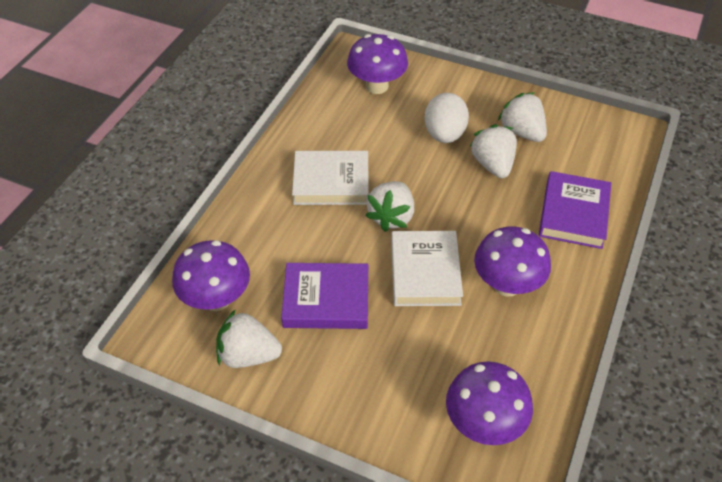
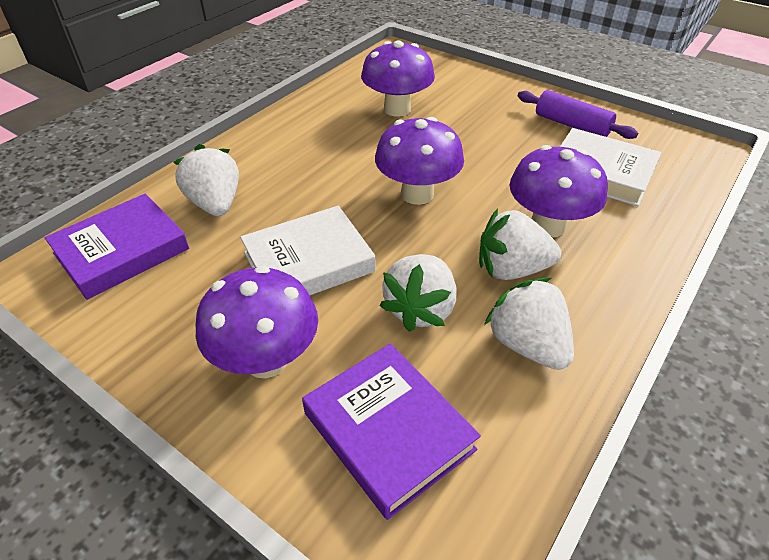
purple rolling pin: none = 0 -> [518,90,638,139] = 1
white egg: [424,93,469,143] = 1 -> none = 0

